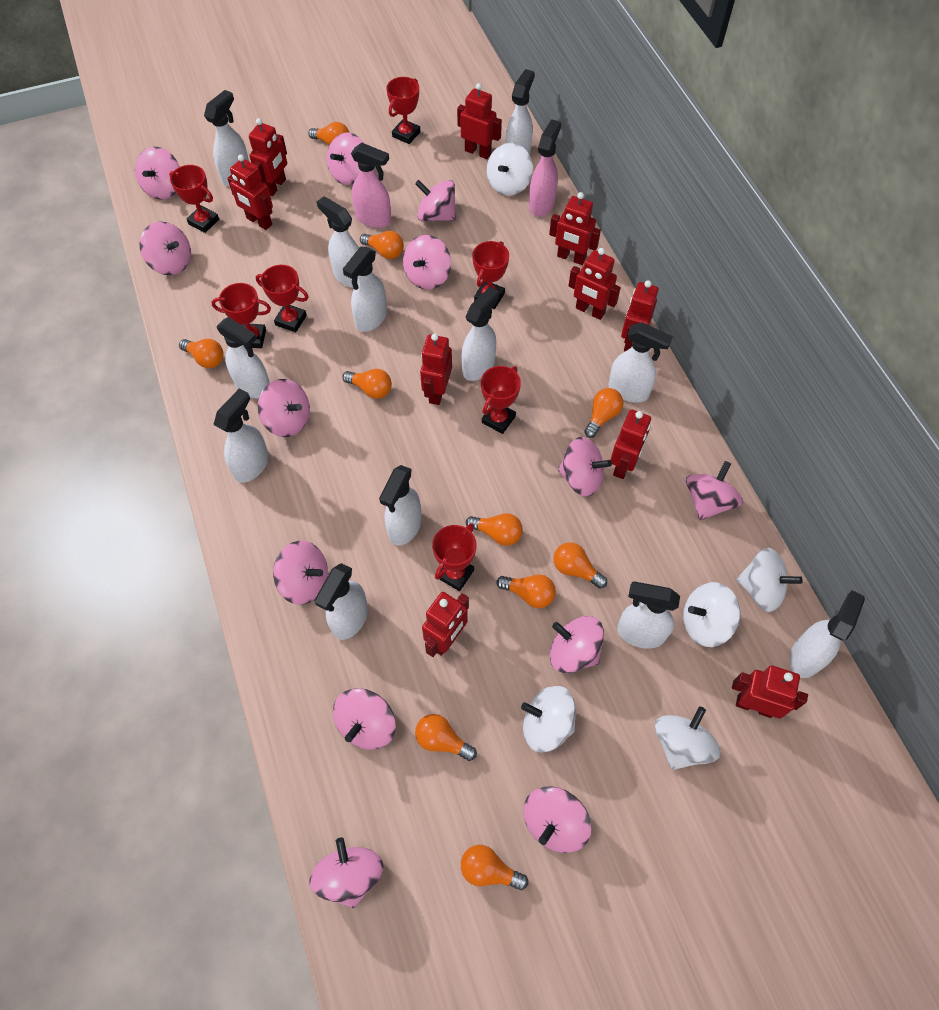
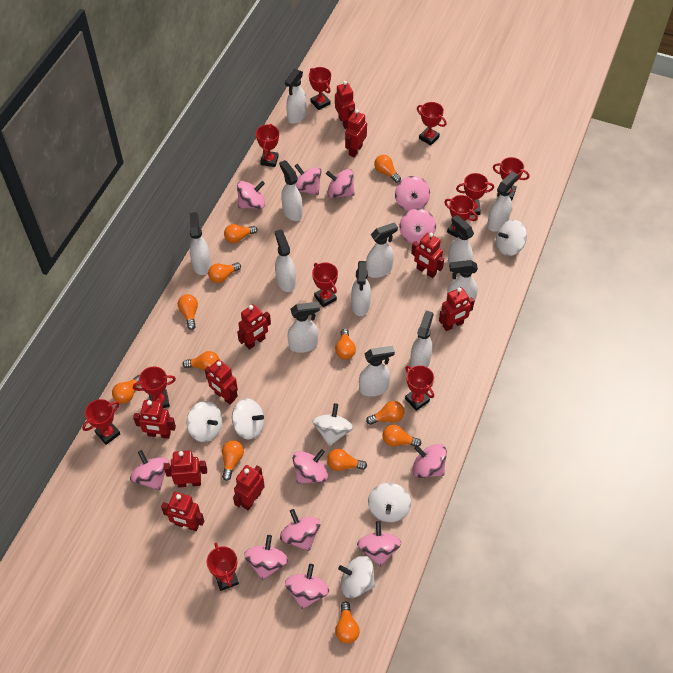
orange light bulb: [179,339,224,368] [308,122,349,146] [342,369,392,399] [360,231,404,259] [415,714,477,761] [461,845,528,890] [466,513,523,546] [496,574,556,608] [553,542,607,589] [584,388,624,438] = 10 -> [112,375,140,404] [178,294,198,330] [183,351,220,371] [208,263,241,283] [222,440,244,481] [224,224,257,243] [327,449,367,471] [335,329,356,360] [335,601,360,644] [366,401,404,425] [374,155,401,183] [382,425,421,446] = 12
pink spinning top: [135,147,180,200] [140,222,191,275] [258,379,310,437] [273,541,328,605] [309,837,383,908] [327,132,364,185] [333,688,396,750] [403,235,451,290] [415,180,456,221] [523,786,591,853] [550,616,604,673] [558,437,612,496] [686,461,743,520] = 13 -> [130,450,169,490] [237,181,265,209] [244,535,288,581] [280,509,320,551] [285,564,329,610] [293,449,328,484] [295,164,322,195] [326,169,355,198] [357,521,401,567] [395,176,430,211] [399,208,436,244] [412,444,447,478] = 12
pink spray bottle: [351,143,391,228] [529,119,561,217] = 2 -> none = 0
red trophy: [169,165,219,233] [211,283,271,348] [256,265,309,332] [386,77,420,144] [432,523,477,591] [472,241,509,309] [481,366,521,434] = 7 -> [82,399,120,445] [133,366,176,408] [207,543,239,591] [256,124,279,167] [309,67,331,110] [312,262,338,307] [405,365,434,411] [417,102,447,145] [444,195,478,238] [456,173,494,215] [493,157,529,201] = 11
white spinning top: [487,143,533,196] [521,686,576,752] [655,706,721,770] [683,582,740,647] [736,548,803,612] = 5 -> [187,401,222,442] [232,399,264,440] [312,403,353,446] [338,556,375,598] [368,483,411,522] [496,220,527,256] = 6

